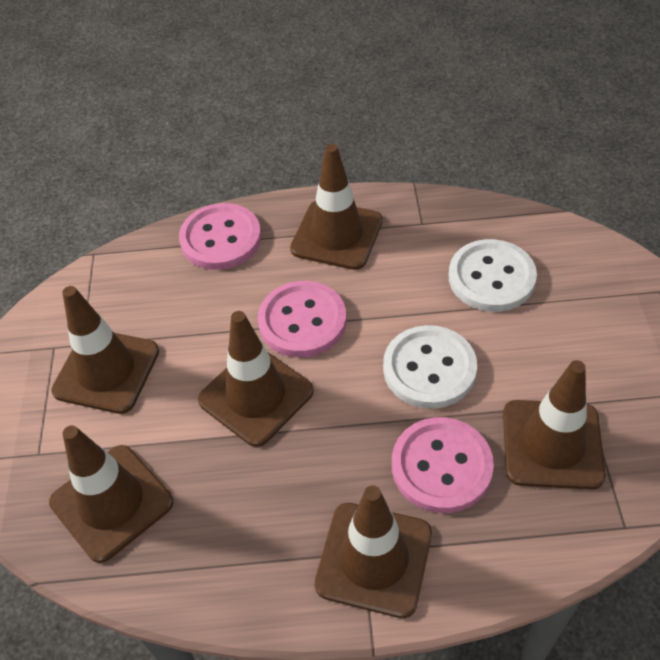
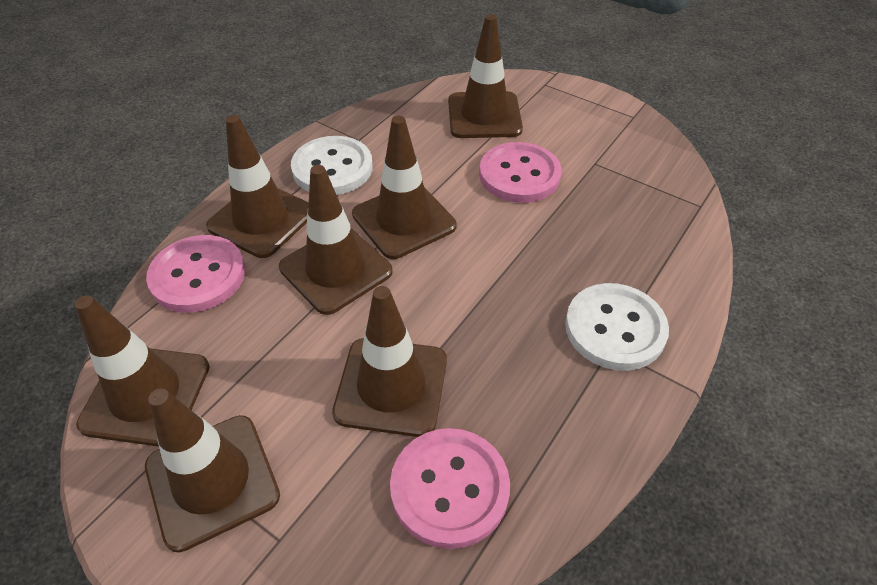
brown traffic cone: [49,425,174,563] [51,286,159,414] [198,311,314,447] [290,144,383,270] [314,485,432,618] [503,360,606,490] = 6 -> [75,295,210,447] [145,388,280,553] [206,115,309,258] [279,165,393,315] [332,286,447,437] [352,116,457,259] [448,14,523,138] = 7

